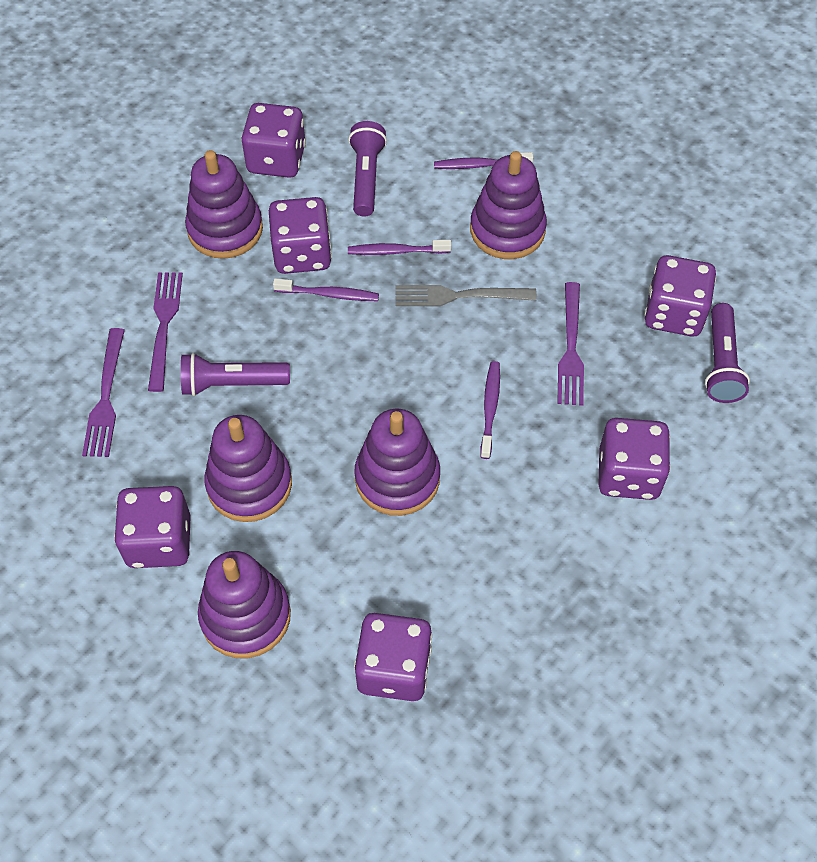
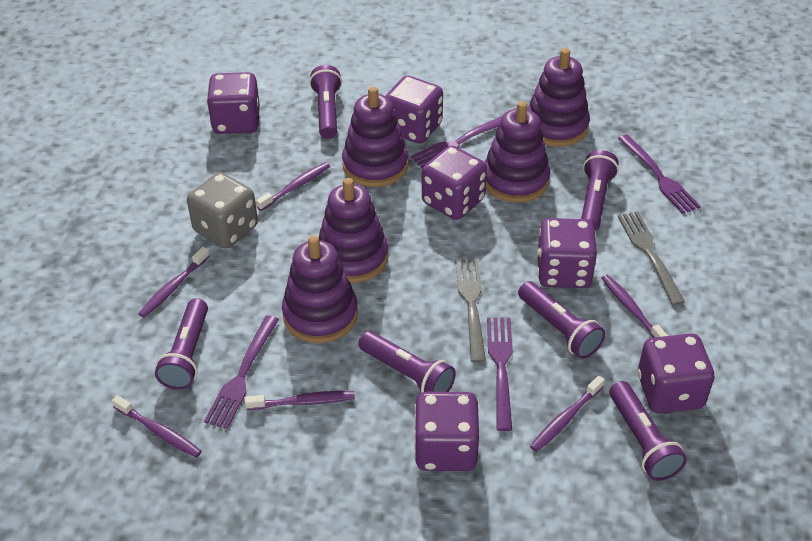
grey dice: none = 0 -> [187,172,258,248] = 1
grey fork: [395,285,537,306] = 1 -> [455,259,486,363] [617,211,685,305] = 2
purple flashlight: [181,353,290,396] [348,121,387,217] [705,303,750,403] = 3 -> [155,298,208,390] [309,65,342,139] [358,331,456,393] [518,281,605,359] [581,150,619,231] [610,381,687,481] = 6
purple fork: [82,328,125,457] [148,272,183,392] [557,282,584,406] = 3 -> [204,315,279,429] [410,117,502,169] [487,318,513,431] [618,134,701,214] = 4
purple toothbrush: [273,278,379,301] [348,240,451,255] [434,152,533,169] [480,361,500,459] = 4 -> [112,395,202,458] [138,247,210,318] [245,391,355,410] [256,162,330,211] [530,375,605,452] [602,275,668,338] = 6

